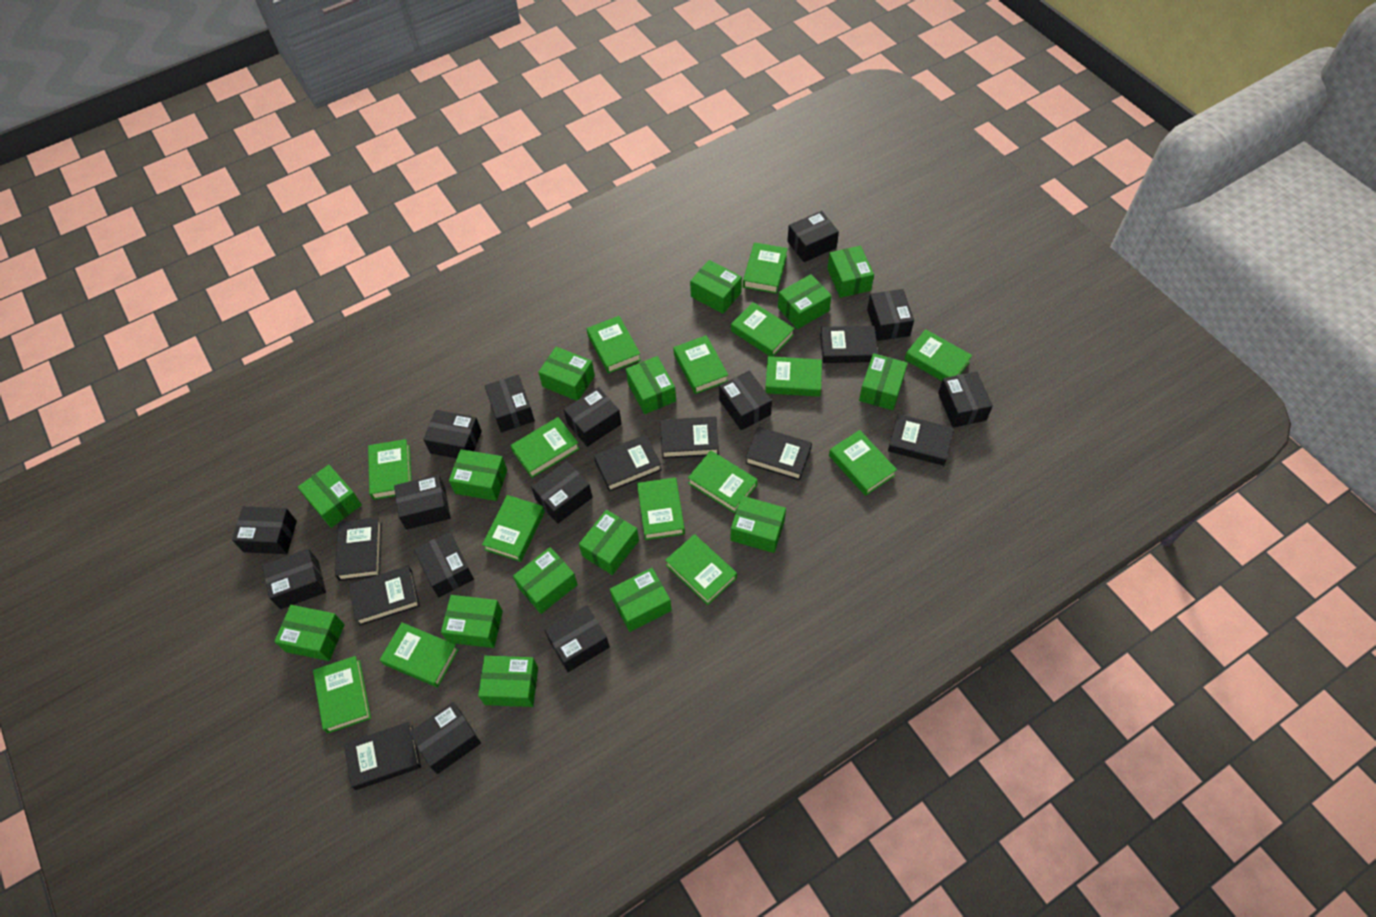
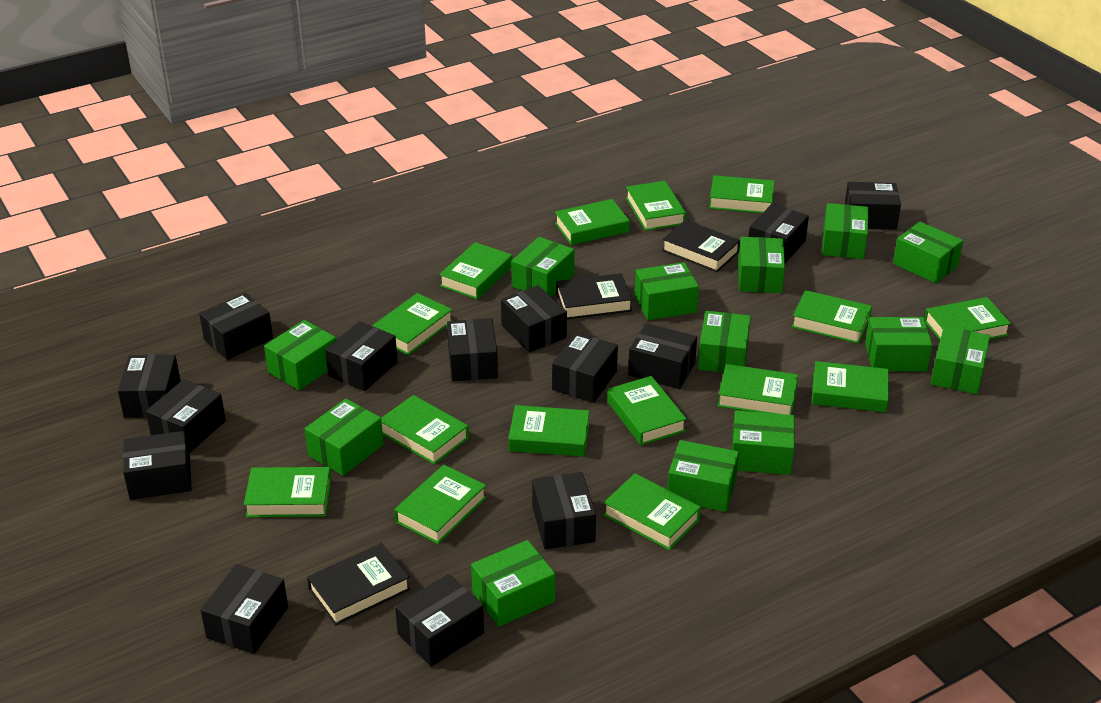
black book: [335,517,382,581] [344,722,421,790] [349,566,420,626] [594,434,662,492] [660,417,719,459] [745,427,812,480] [820,326,878,363] [888,414,954,466] = 8 -> [307,543,410,625] [556,273,632,319] [662,220,740,272] = 3
green box: [274,605,345,661] [298,465,362,528] [441,595,503,648] [449,449,507,501] [478,656,538,707] [513,547,578,614] [538,347,595,401] [579,510,639,575] [610,568,672,632] [626,356,676,414] [690,260,742,314] [731,496,786,553] [778,274,832,329] [827,246,874,298] [859,353,908,410] = 15 -> [264,320,336,390] [305,399,384,476] [471,540,555,627] [511,237,575,296] [635,262,699,320] [667,440,739,512] [698,311,751,373] [732,410,795,475] [738,237,785,293] [822,203,868,259] [865,317,932,371] [893,222,963,283] [931,326,990,394] = 13

